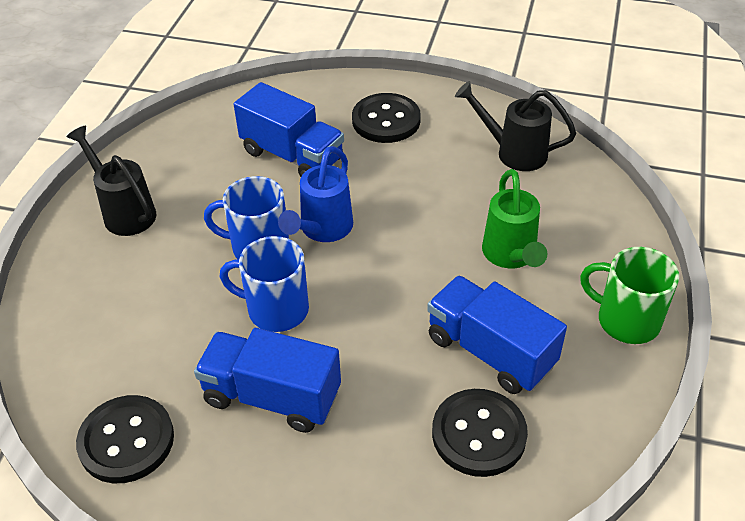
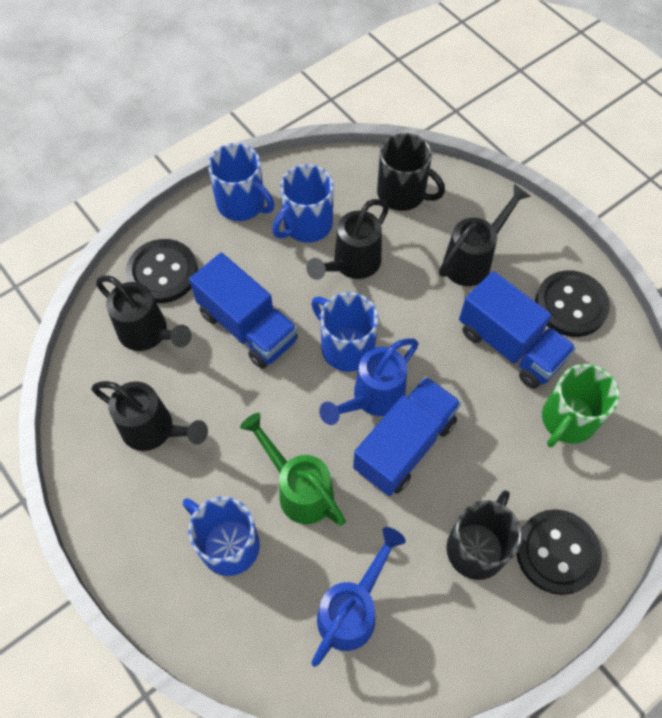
black mug: none = 0 -> [377,133,445,211] [446,490,522,580] = 2
black watering can: [66,126,156,236] [455,81,576,171] = 2 -> [91,381,208,451] [96,275,192,351] [306,199,389,280] [439,184,531,286] = 4
blue mug: [204,176,289,259] [220,236,309,332] = 2 -> [183,497,260,576] [208,143,274,221] [272,164,333,243] [311,292,378,372] = 4
blue watering can: [278,146,353,242] = 1 -> [311,527,406,667] [319,338,419,425] = 2

